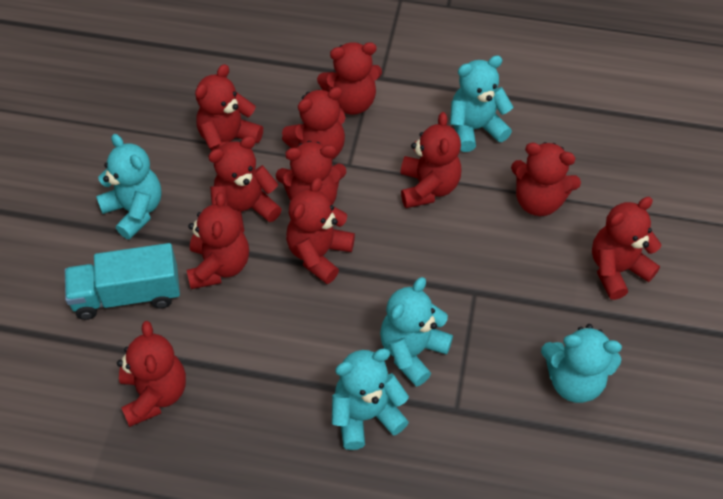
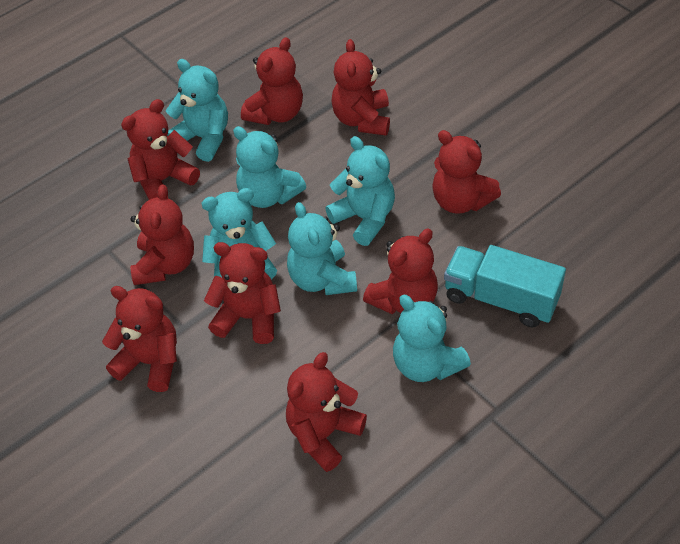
red teddy bear: [117,321,186,427] [187,192,249,289] [195,64,263,151] [208,136,282,233] [276,141,346,205] [282,87,346,159] [286,178,355,284] [317,42,382,115] [401,112,461,208] [511,142,581,216] [592,197,662,300] = 11 -> [102,286,177,392] [121,99,200,200] [130,184,194,285] [204,242,281,344] [241,37,303,125] [286,352,367,472] [331,39,390,135] [363,228,438,314] [432,130,501,214] = 9
turquoise teddy bear: [96,134,162,239] [332,348,409,450] [380,277,453,387] [450,55,513,152] [541,324,622,403] = 5 -> [166,59,228,162] [201,188,277,279] [233,126,306,208] [287,202,357,295] [325,136,395,246] [393,295,471,382] = 6

